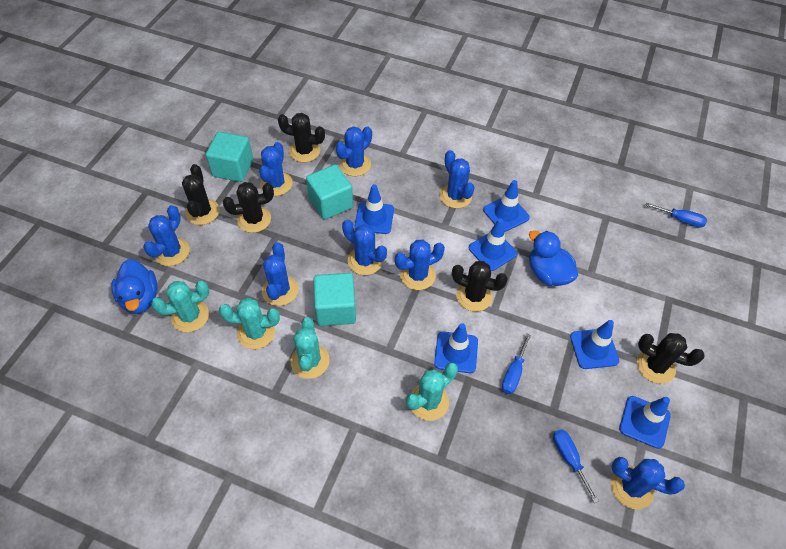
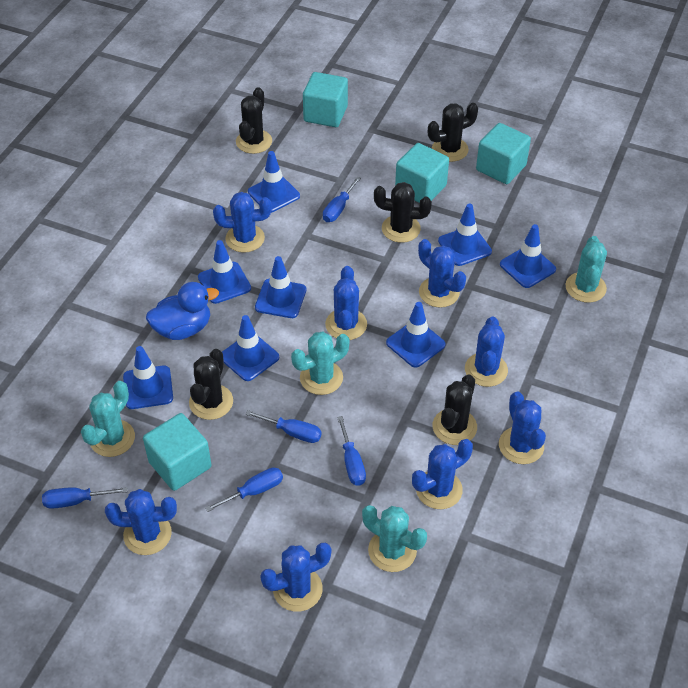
blue duck: [111,259,158,314] [529,230,578,286] = 2 -> [146,282,219,340] = 1
blue screwdriver: [502,334,531,394] [553,430,599,503] [645,203,707,228] = 3 -> [42,487,128,509] [205,467,283,512] [245,410,322,443] [323,176,361,222] [337,416,366,486] = 5
blue traffic cone: [355,184,394,234] [434,323,478,373] [469,218,517,271] [483,180,530,232] [570,320,619,369] [619,396,671,449] = 6 -> [123,346,173,409] [198,240,251,304] [222,315,279,381] [248,151,300,213] [255,256,306,318] [386,302,446,368] [438,204,492,266] [500,224,556,288] = 8
turquoise cube: [206,132,253,182] [306,164,353,220] [314,273,356,326] = 3 -> [143,413,212,491] [303,72,348,127] [395,143,449,203] [476,123,531,184] = 4

